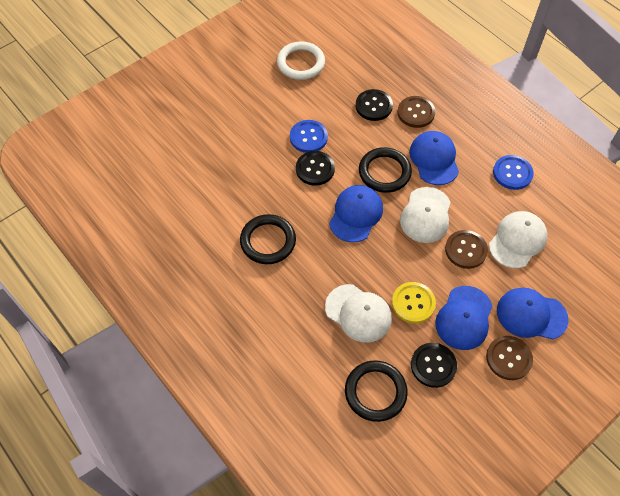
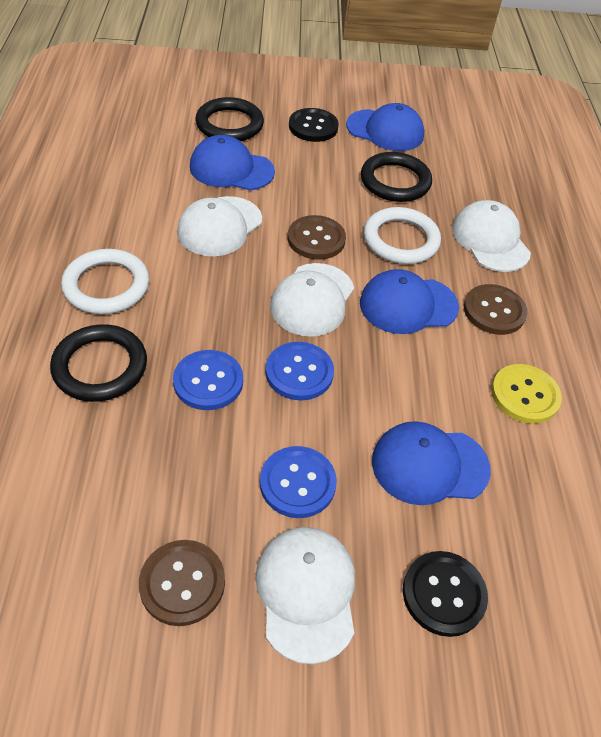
black button: [296,151,335,186] [356,89,393,121] [411,343,457,388] = 3 -> [289,108,339,142] [403,551,488,637] = 2
blue button: [290,120,328,153] [493,155,534,190] = 2 -> [173,350,243,410] [260,446,337,518] [266,342,334,401] = 3
white cap: [325,284,392,343] [400,187,451,243] [489,211,548,268] = 3 -> [177,196,262,256] [255,527,355,664] [270,263,354,337] [452,200,531,272] = 4
white ring: [277,41,325,80] = 1 -> [61,249,149,314] [364,207,441,264] = 2

